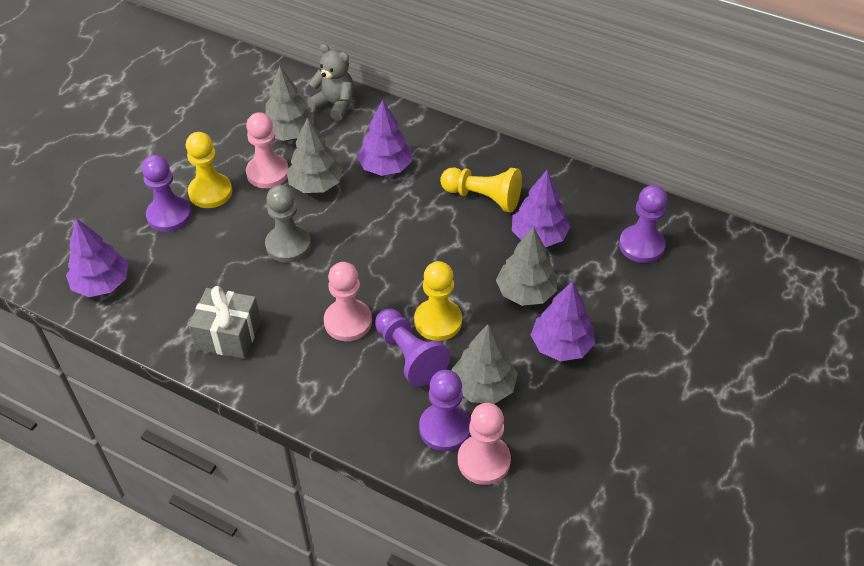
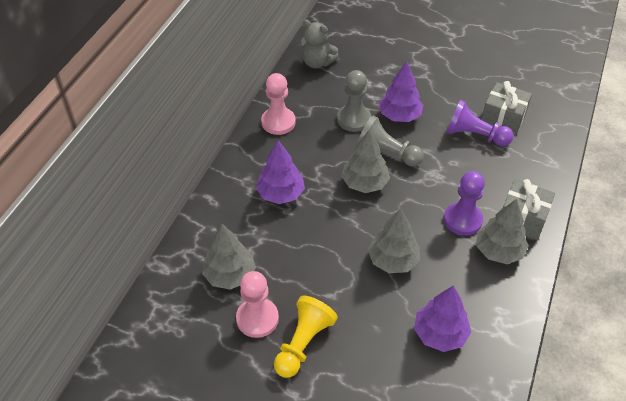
grey gift: [188,286,261,359] = 1 -> [481,81,532,136] [503,179,555,240] = 2
grey pawn: [265,185,311,263] = 1 -> [337,70,371,132] [357,115,424,167] = 2
pink pawn: [246,112,289,188] [324,262,372,341] [458,403,511,485] = 3 -> [236,271,279,338] [261,73,296,135] = 2
purple pawn: [142,155,192,232] [375,308,451,387] [419,370,471,451] [619,185,667,263] = 4 -> [444,171,485,236] [446,100,514,146] = 2
purple tree: [66,219,128,297] [357,100,412,176] [512,170,570,247] [531,282,595,361] = 4 -> [256,140,305,204] [379,61,423,122] [414,285,471,352] = 3
yellow pawn: [186,132,232,208] [414,261,462,341] [440,167,522,213] = 3 -> [274,296,338,378] = 1

